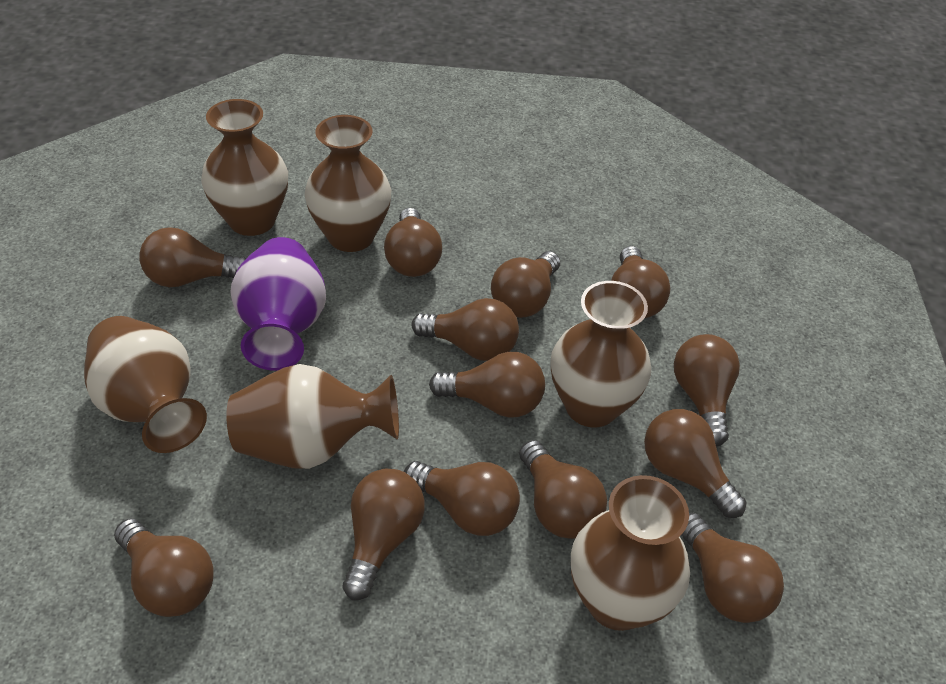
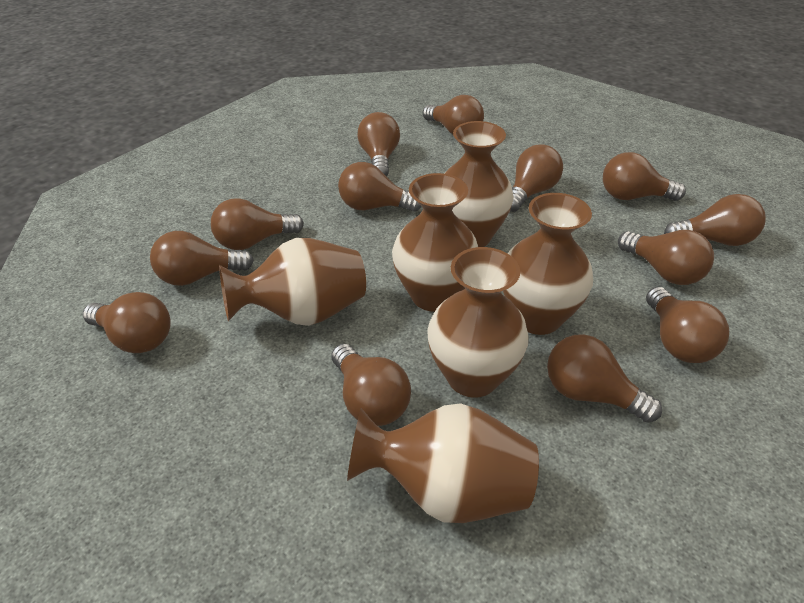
purple vase: [230,237,326,371] = 1 -> none = 0

